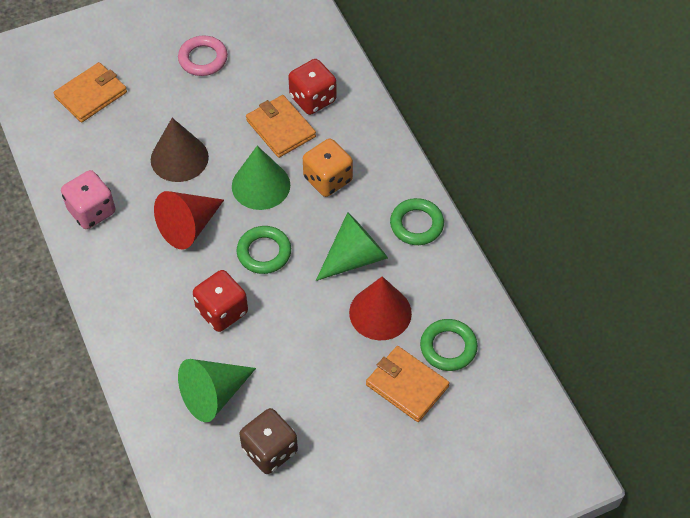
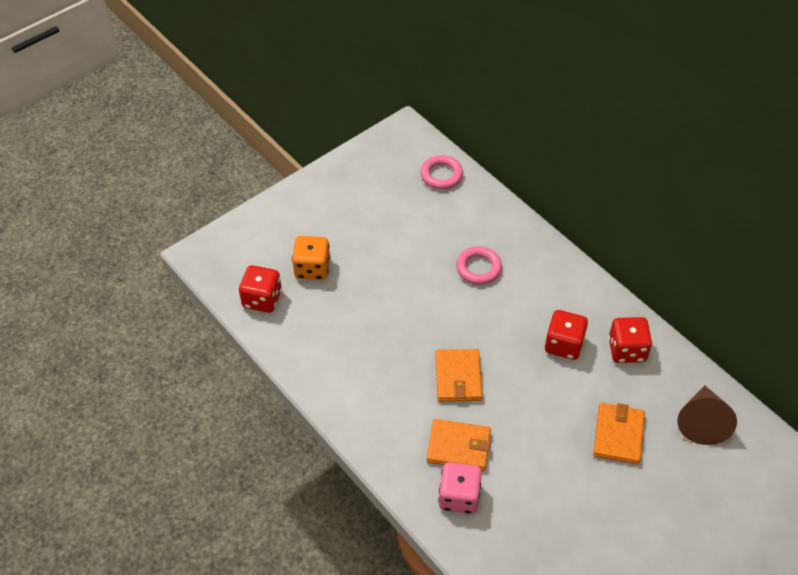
brown dice: [239,408,298,474] = 1 -> none = 0
green cone: [178,359,256,422] [232,146,290,210] [316,212,388,281] = 3 -> none = 0
green ring: [237,226,291,274] [390,198,444,245] [420,319,478,371] = 3 -> none = 0
pink ring: [178,36,228,76] = 1 -> [420,155,463,189] [456,246,502,285] = 2
red cone: [154,191,224,249] [349,276,412,340] = 2 -> none = 0
red dice: [193,270,248,332] [288,59,336,115] = 2 -> [239,265,282,313] [545,310,588,360] [608,317,652,363] = 3

